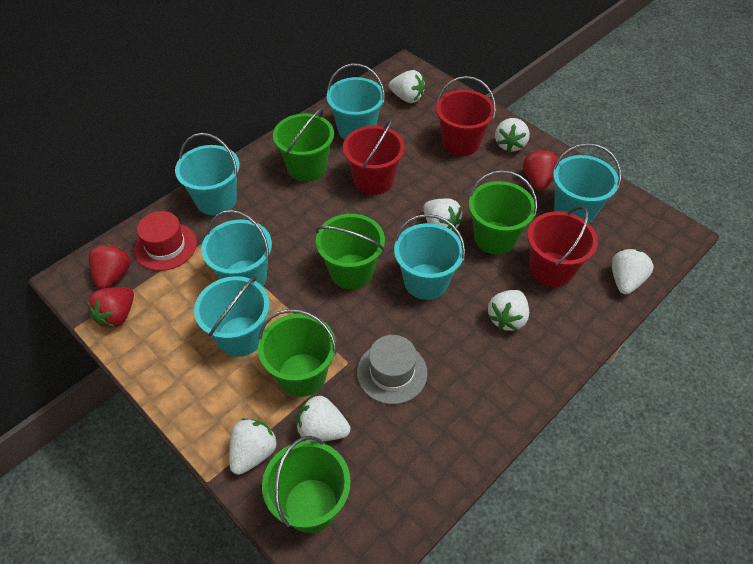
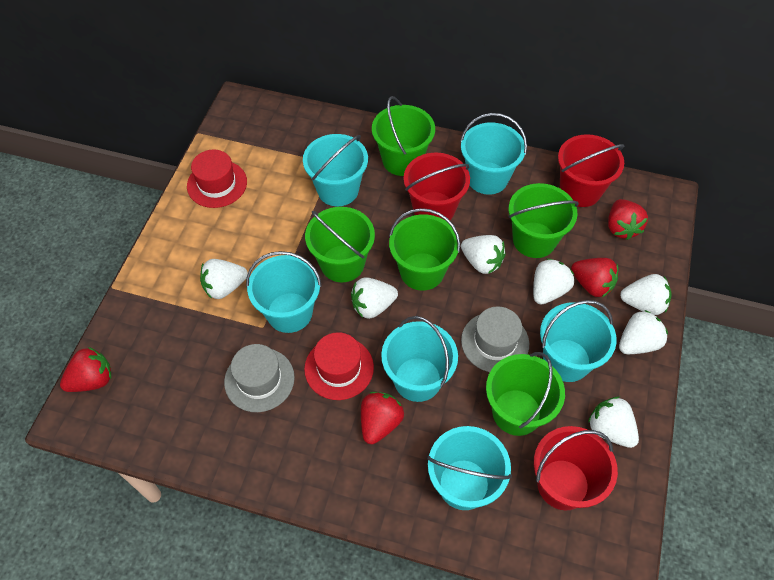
grey hat: [357,335,427,404] = 1 -> [224,344,295,412] [461,306,529,372] = 2
red hat: [134,211,197,271] = 1 -> [187,149,247,208] [304,332,374,400] = 2
red strawberry: [87,287,134,328] [89,244,131,289] [523,149,558,191] = 3 -> [60,347,111,392] [361,392,404,444] [571,258,619,297] [608,199,648,240] = 4

